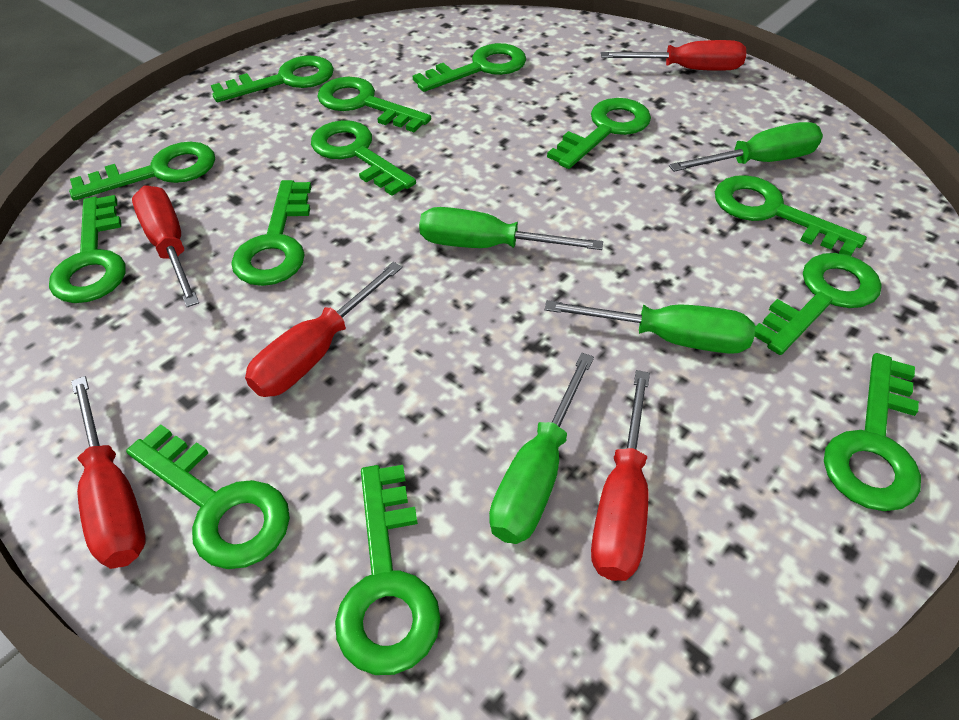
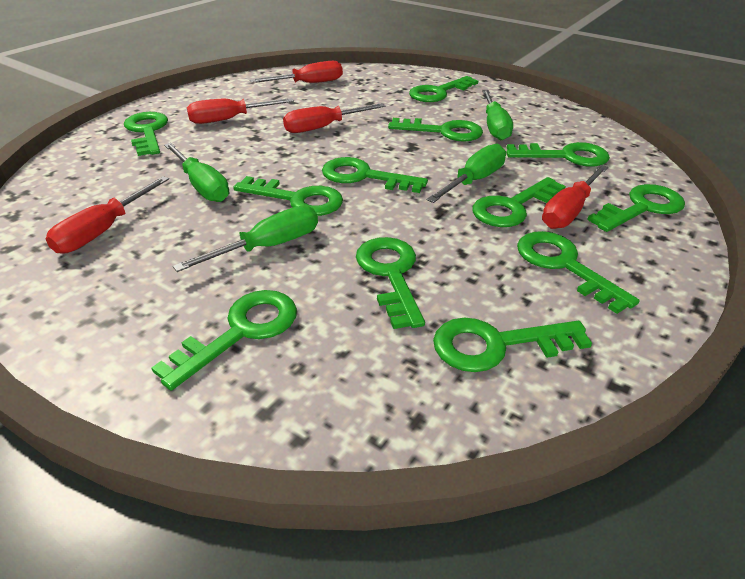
green key: [49,195,126,303] [69,142,215,201] [126,424,290,569] [211,55,334,102] [231,180,311,286] [311,120,416,196] [317,77,431,132] [335,465,441,675] [413,43,526,92] [547,98,651,169] [715,175,867,256] [754,253,882,355] [824,353,921,511] = 13 -> [124,112,168,156] [151,290,297,391] [233,176,343,216] [322,157,428,193] [356,237,425,329] [388,118,483,142] [409,76,478,102] [433,318,592,372] [472,177,566,227] [506,142,610,166] [517,231,640,314] [587,184,685,232] = 12

